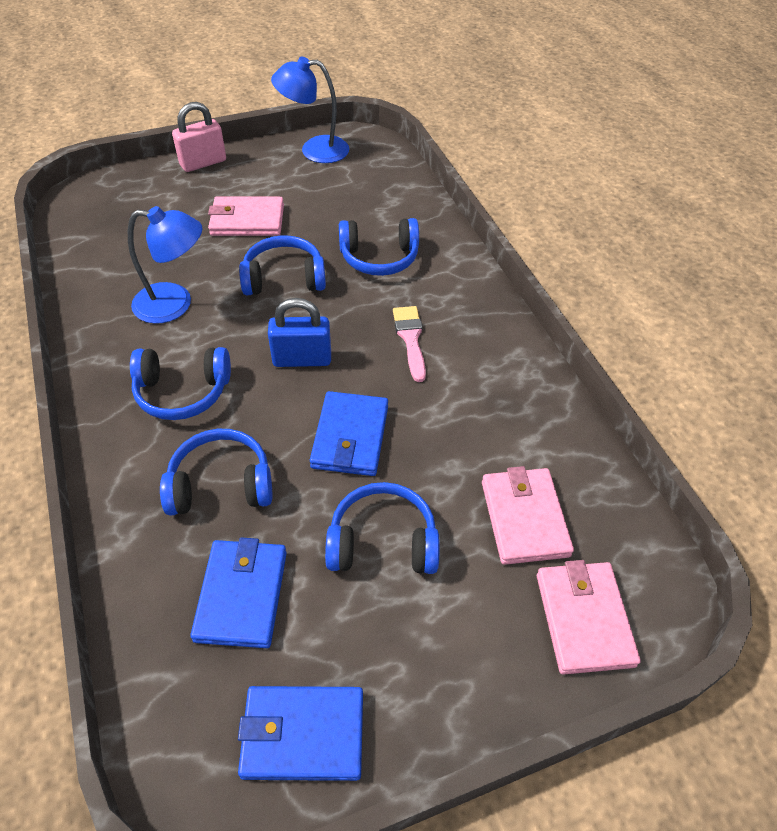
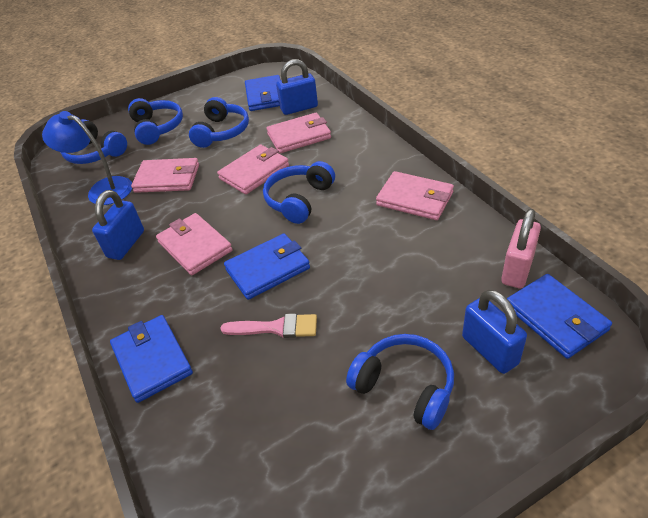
blue lamp: [128,206,203,324] [271,57,349,163] = 2 -> [42,111,132,205] = 1
blue padlock: [268,298,331,367] = 1 -> [92,190,144,260] [276,59,318,115] [462,290,527,374] = 3
blue wallet: [190,537,287,648] [238,686,363,781] [310,391,388,476] = 3 -> [110,315,193,403] [224,233,310,300] [245,75,280,111] [507,274,612,359] = 4
pink wallet: [208,196,284,236] [482,466,574,565] [537,560,641,675] = 3 -> [131,158,199,193] [156,213,232,275] [217,145,289,195] [266,113,331,153] [376,171,454,220] = 5

